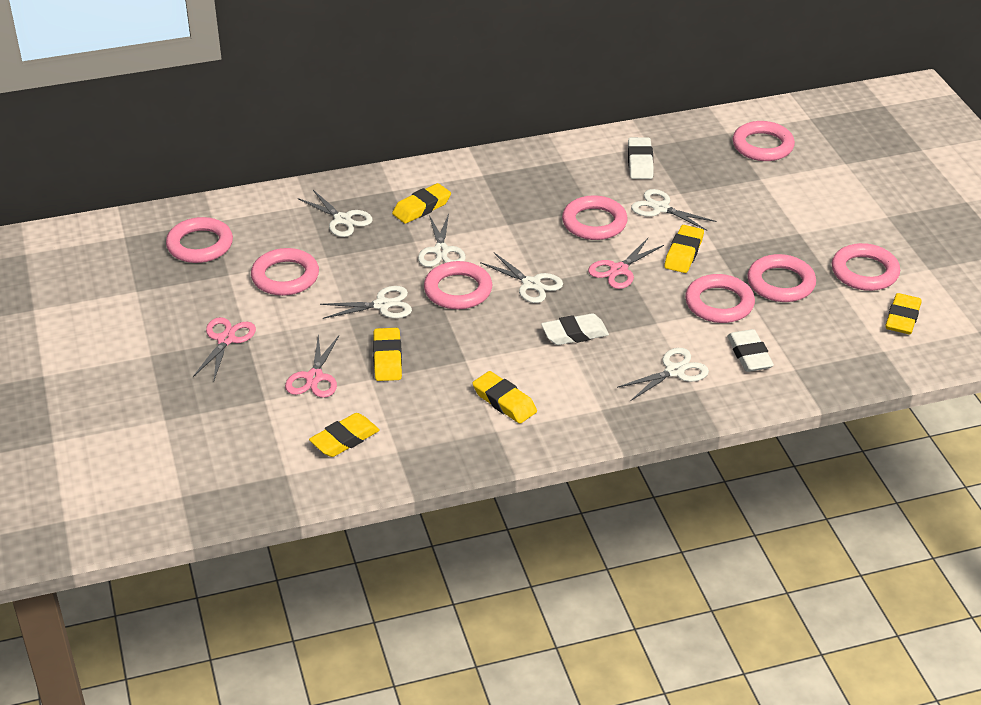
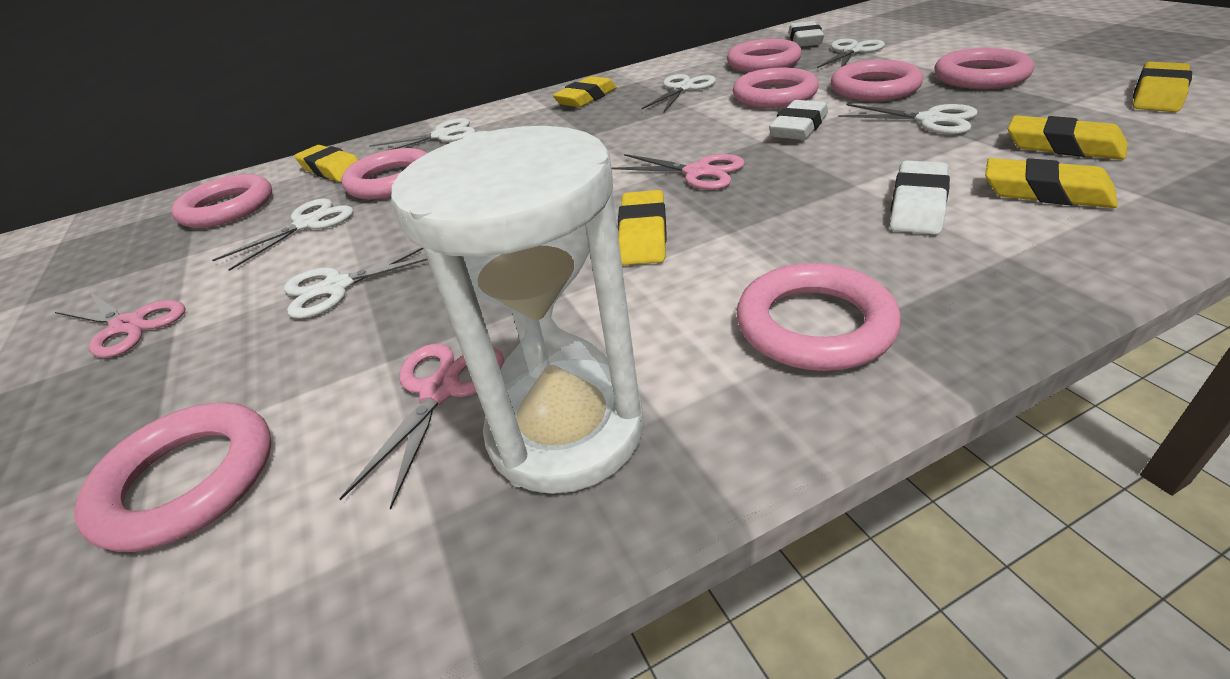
white hourglass: none = 0 -> [391,126,644,494] = 1

